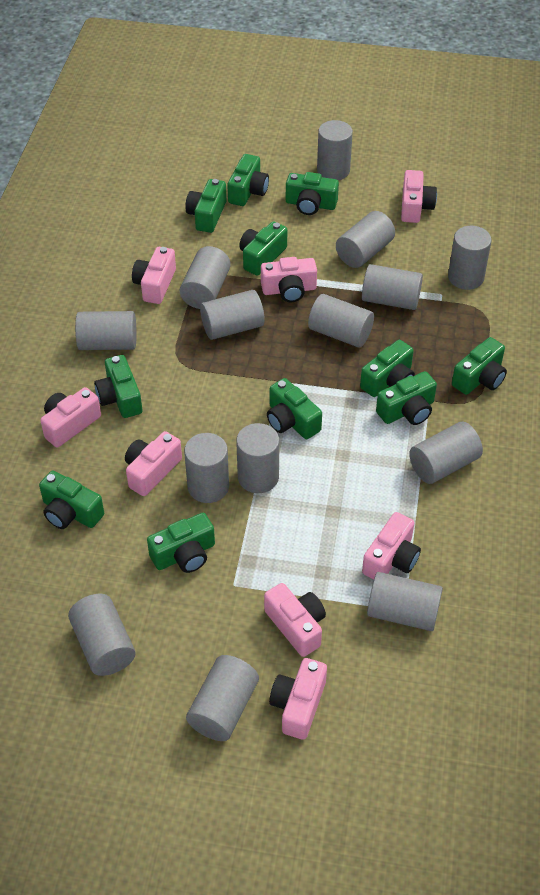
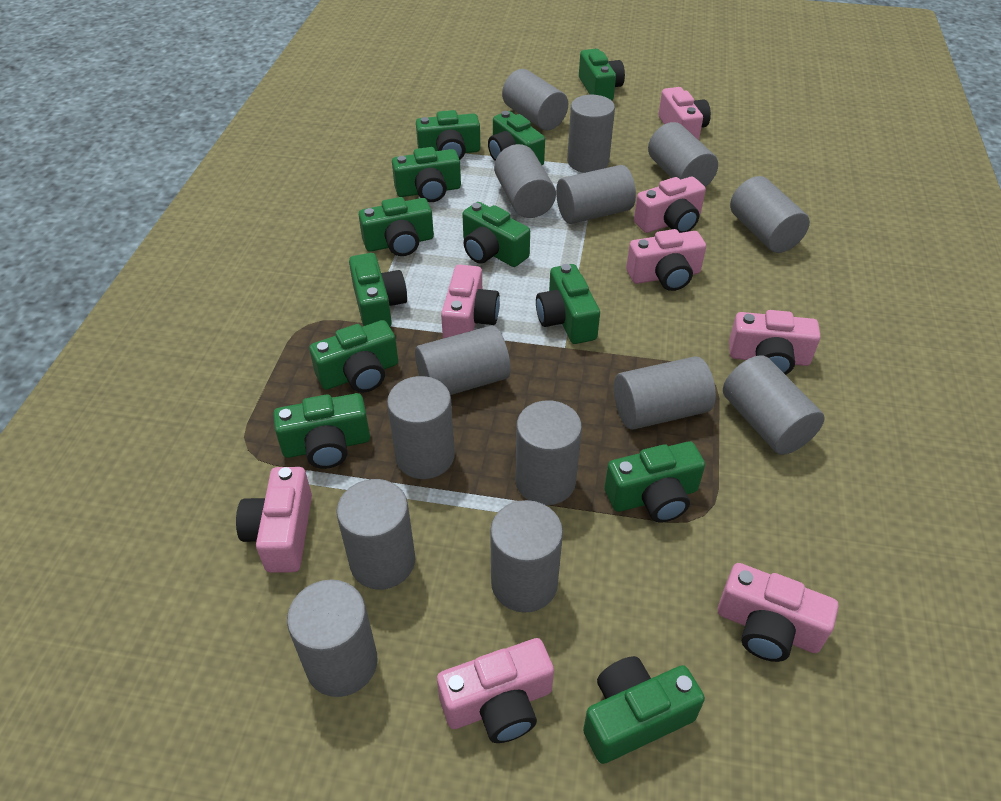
green camera: [39,471,104,529] [94,355,142,418] [147,513,215,573] [185,179,226,233] [227,154,269,206] [239,221,287,276] [267,378,322,439] [286,172,339,215] [360,340,415,397] [376,371,437,425] [452,337,507,395] = 11 -> [273,393,370,469] [309,320,398,392] [349,253,407,327] [359,197,434,256] [392,147,461,202] [416,110,480,160] [462,202,530,267] [488,111,545,165] [536,264,600,344] [579,49,625,101] [583,656,705,764] [604,441,705,523] = 12

